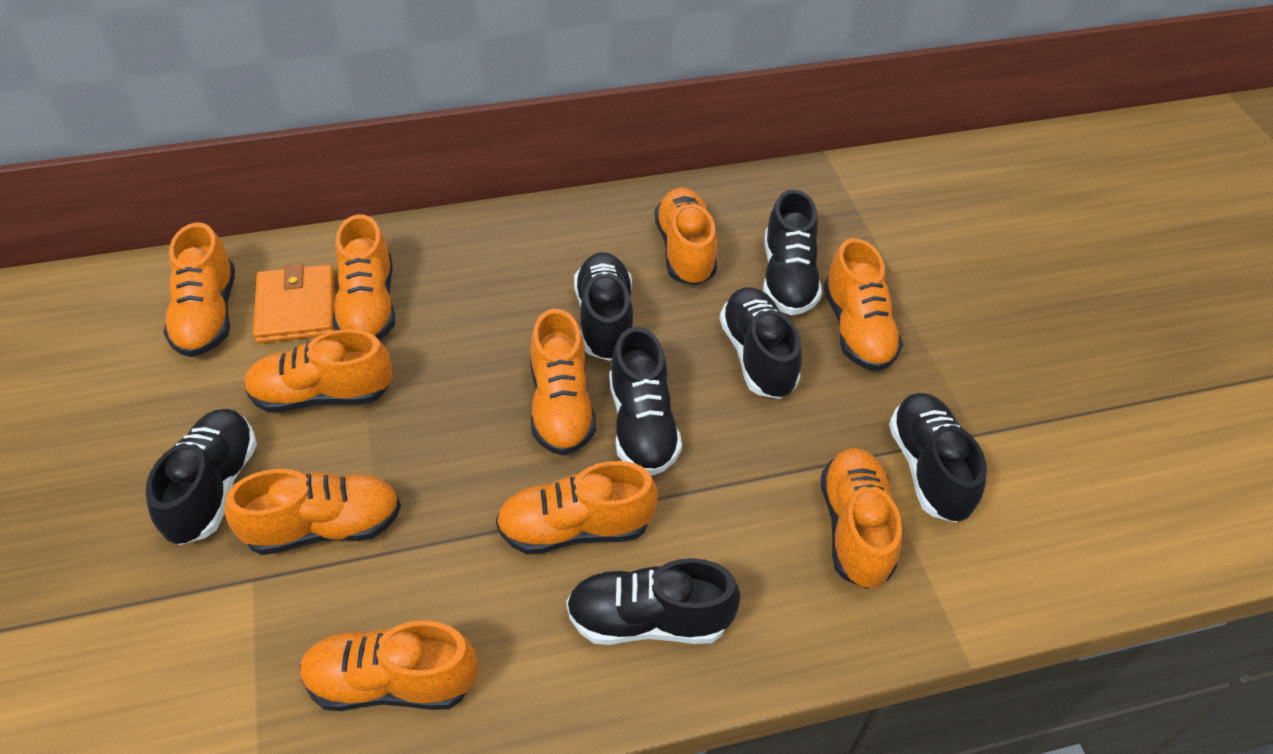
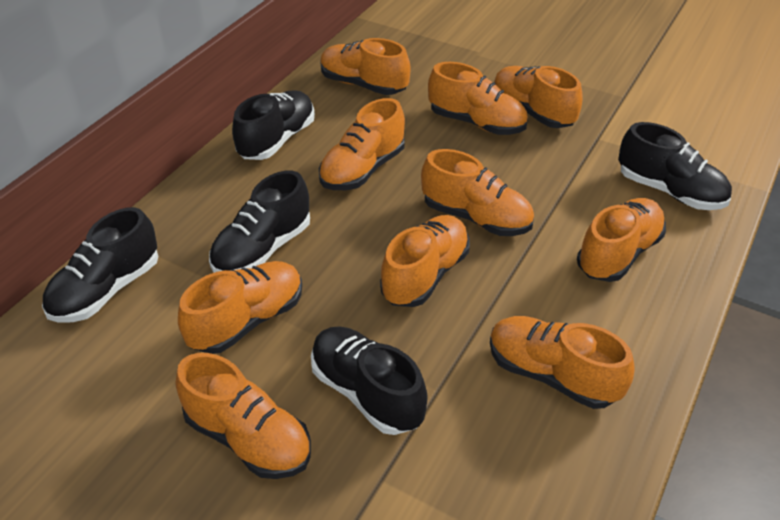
black shoe: [146,409,257,545] [566,558,741,645] [574,252,633,361] [609,327,682,476] [719,287,802,399] [763,189,822,315] [889,393,987,523] = 7 -> [42,207,158,322] [209,171,310,273] [232,90,315,160] [311,326,428,435] [618,122,732,210] = 5
orange wallet: [253,263,335,343] = 1 -> none = 0

